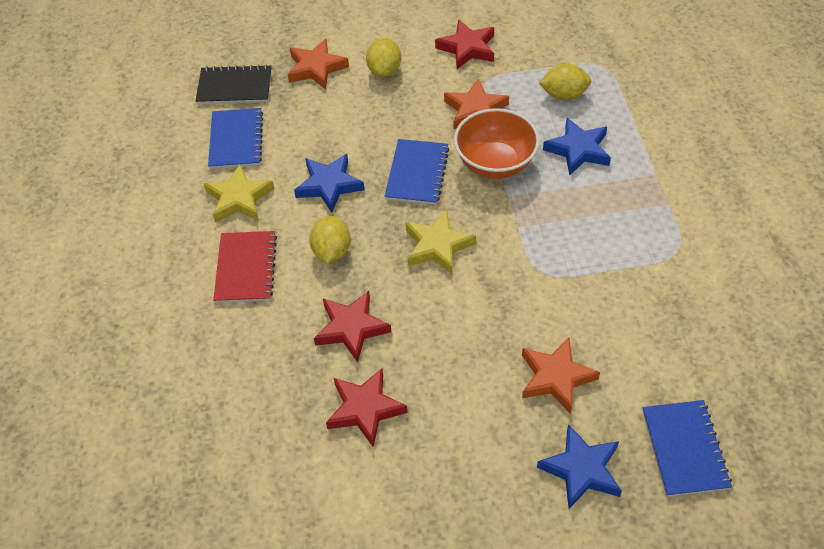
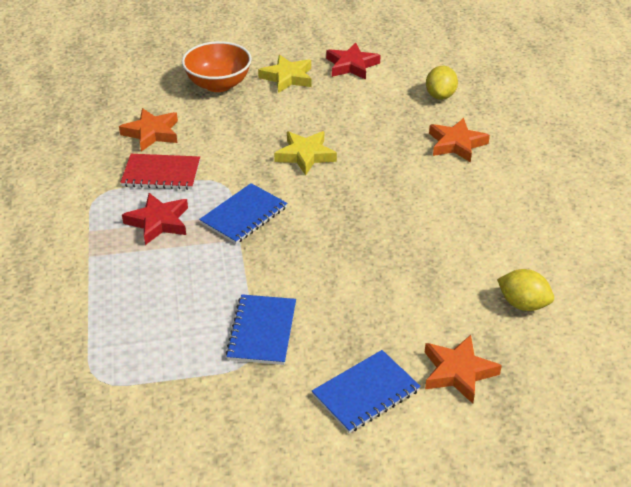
black notebook: [196,65,272,104] = 1 -> none = 0
blue star: [294,154,365,213] [537,424,622,509] [543,118,611,176] = 3 -> none = 0
red star: [314,291,391,362] [326,369,408,446] [435,19,494,69] = 3 -> [122,193,188,245] [326,43,381,80] = 2
yellow lemon: [310,216,351,264] [366,38,401,77] [539,63,591,101] = 3 -> [426,66,458,100] [497,269,554,311] = 2

